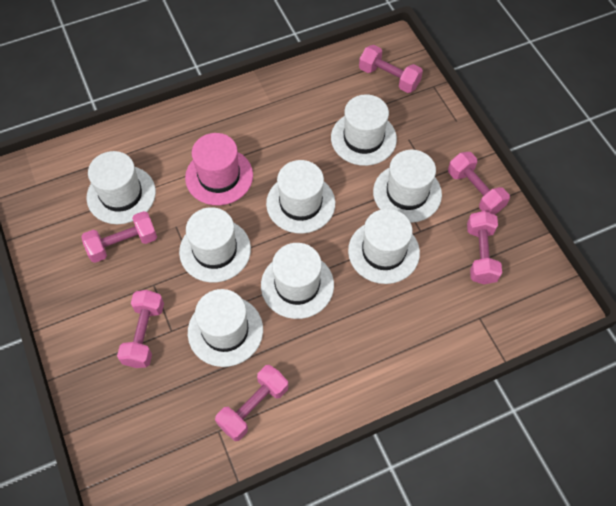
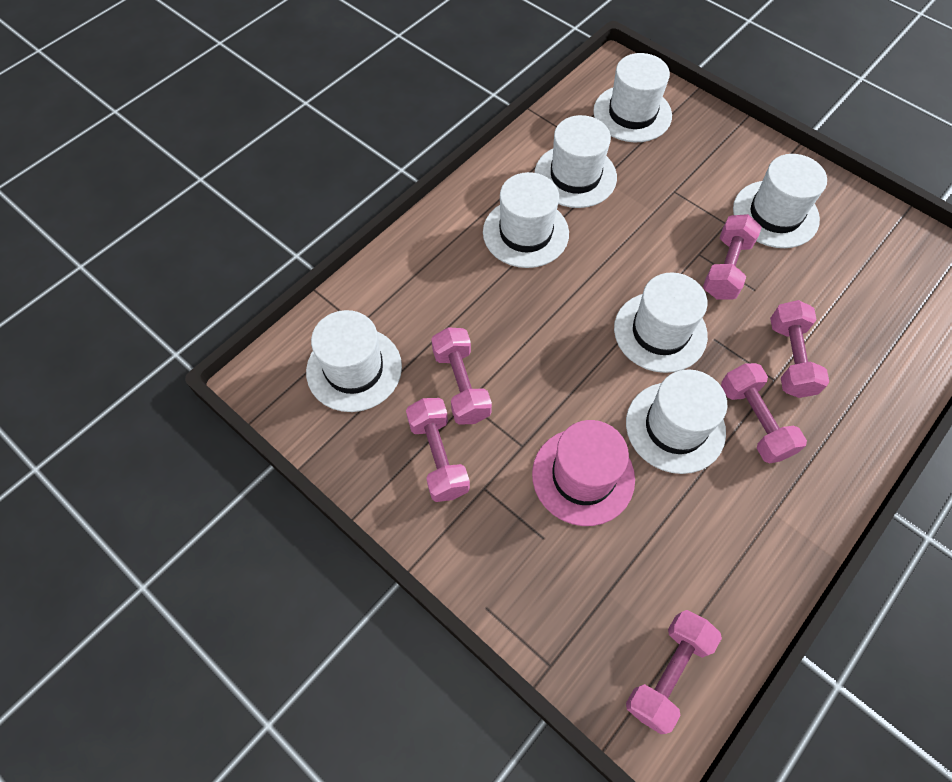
white hat: [87,151,156,224] [179,207,251,282] [188,289,263,367] [261,243,334,319] [266,160,335,234] [331,94,397,166] [348,209,420,284] [373,150,442,223] = 8 -> [306,310,402,412] [483,172,569,268] [535,115,617,208] [593,53,672,142] [614,272,708,373] [626,369,727,474] [733,154,827,248] = 7

